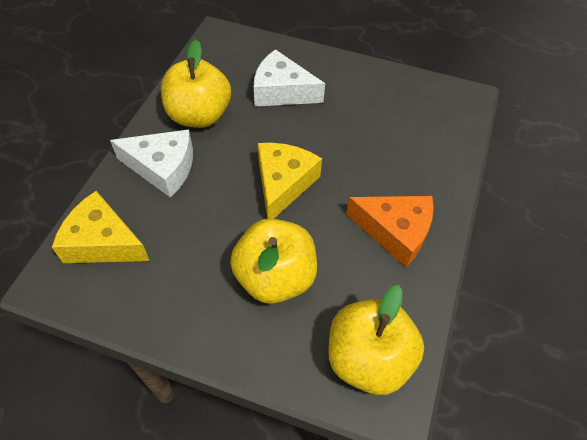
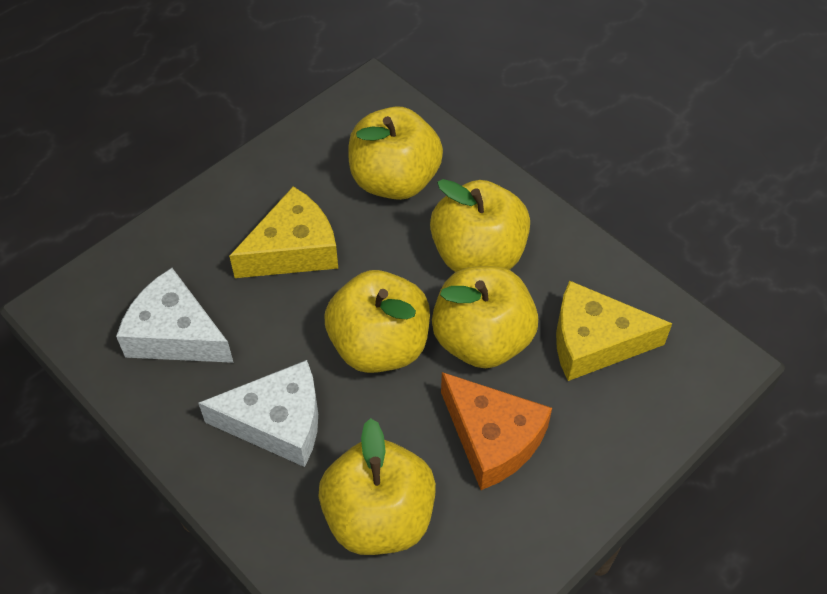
yellow apple: [161,40,231,128] [230,219,317,304] [328,285,424,395] = 3 -> [319,418,436,555] [324,270,430,373] [348,106,443,200] [430,179,530,272] [432,266,538,368] = 5

